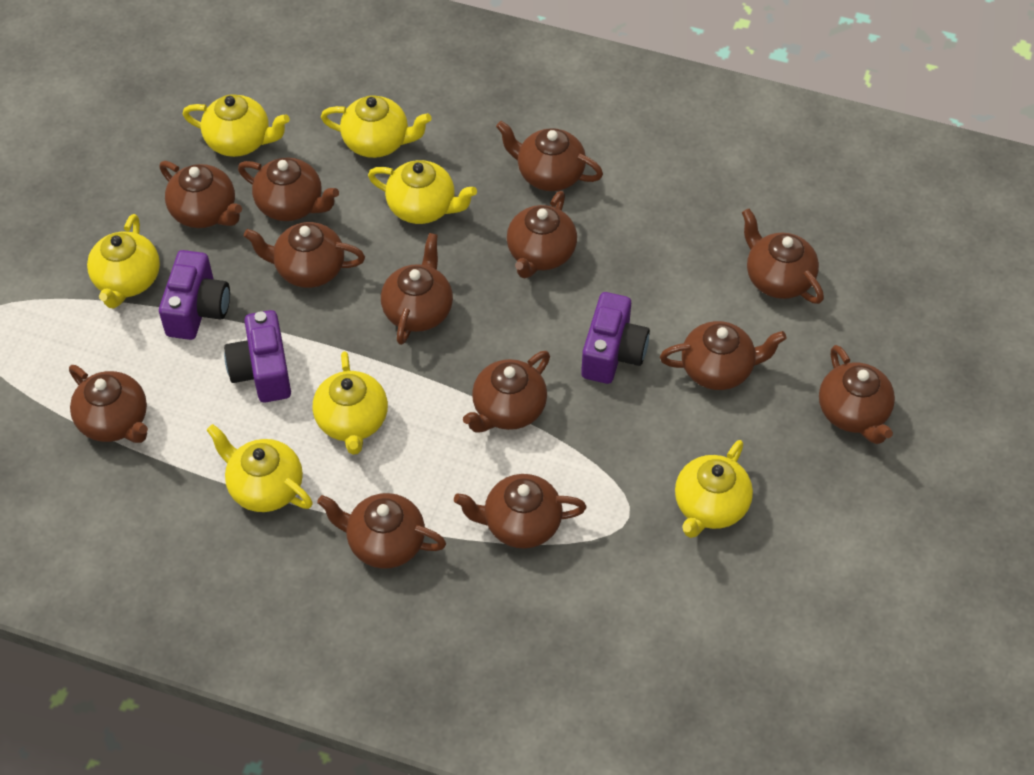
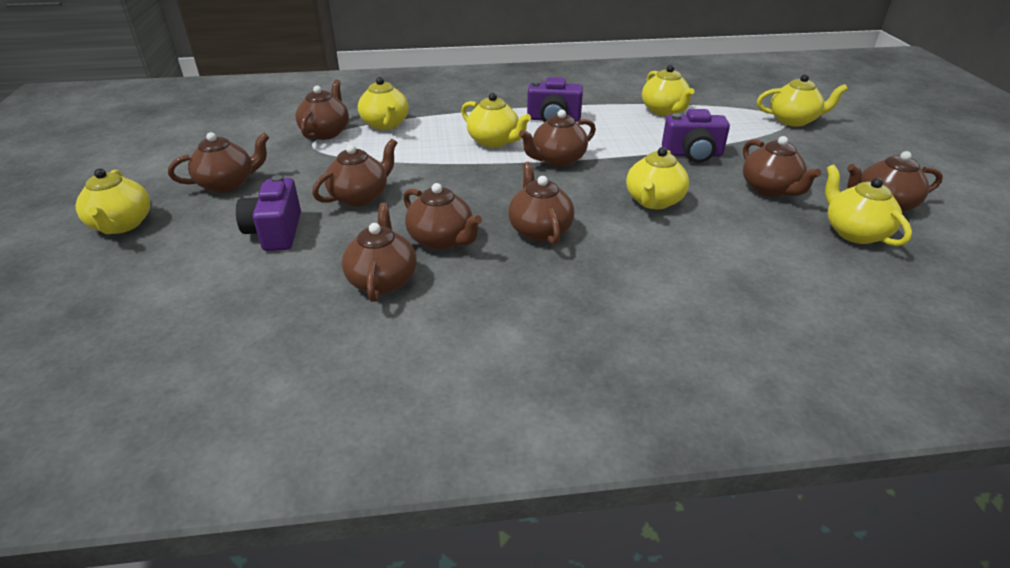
brown teapot: [69,365,148,443] [159,161,242,228] [238,157,339,221] [244,222,365,288] [317,493,446,569] [381,233,453,345] [454,474,586,549] [463,351,550,433] [496,121,603,191] [507,191,577,279] [660,321,787,390] [742,209,824,304] [819,345,895,444] = 13 -> [168,132,270,193] [295,80,349,140] [312,139,397,207] [342,203,417,302] [403,183,482,250] [508,162,574,245] [519,110,596,167] [743,136,821,197] [847,151,943,212] = 9

